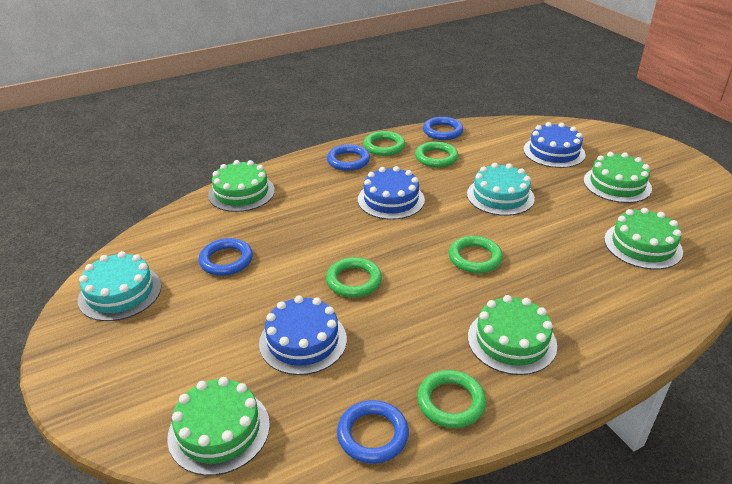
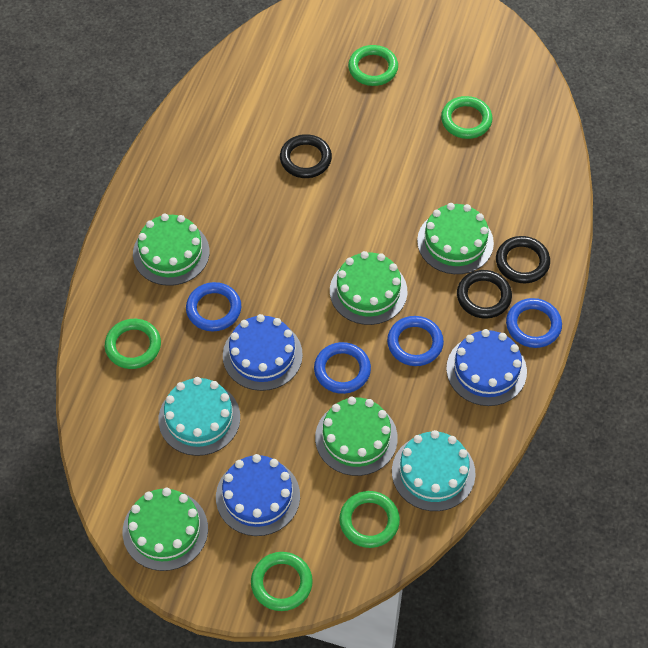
black ring: none = 0 -> [280,134,332,178] [457,270,512,319] [496,236,550,283] = 3

